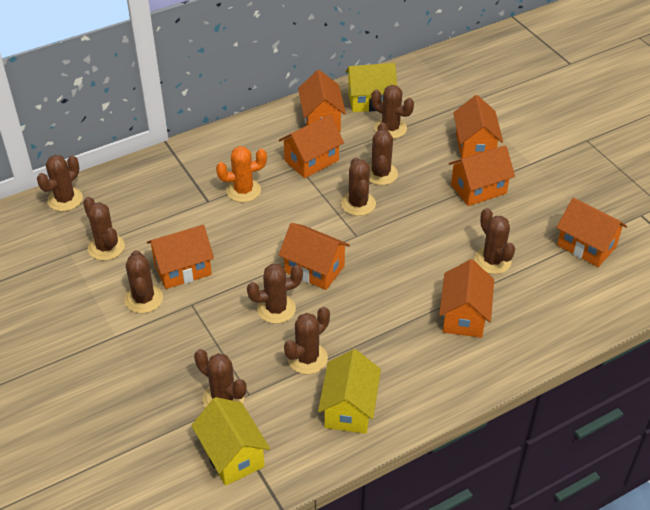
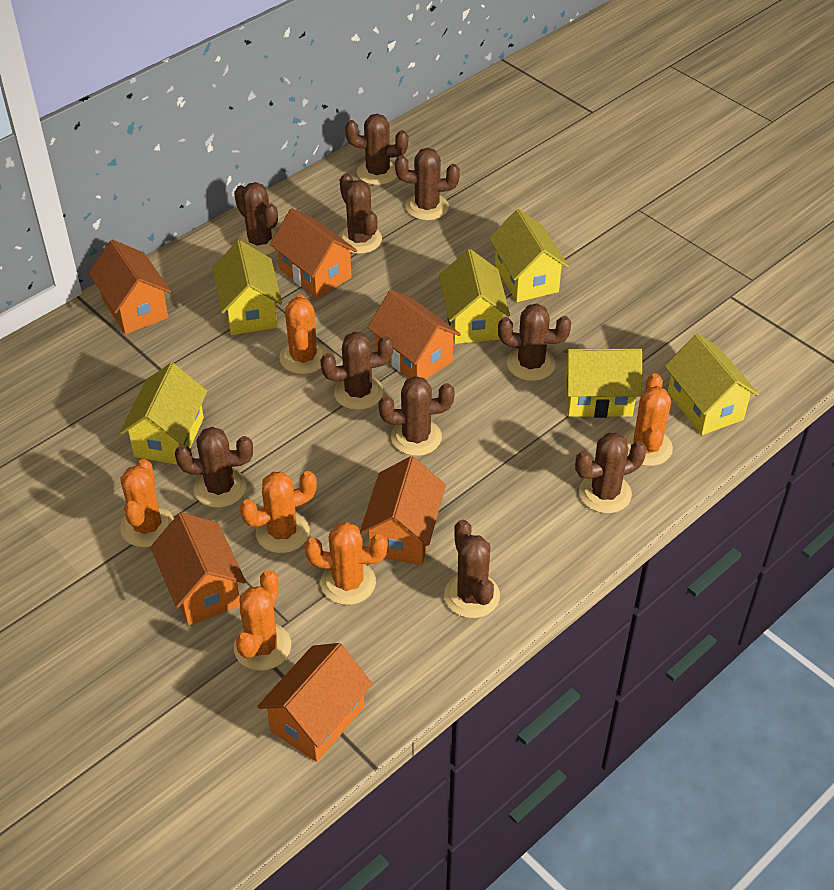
orange cactus: [216,146,267,202] = 1 -> [120,459,174,548] [234,570,291,671] [240,471,317,553] [279,294,327,374] [305,522,387,605] [624,373,673,466] = 6
orange house: [147,225,214,289] [279,114,344,178] [279,223,350,290] [298,70,346,132] [439,259,494,338] [449,145,515,206] [453,95,503,159] [556,197,627,267] = 8 -> [89,240,171,334] [151,512,246,625] [257,643,373,762] [270,208,357,298] [360,456,446,565] [368,290,461,379] = 6
yellow house: [191,397,270,486] [318,349,381,434] [346,63,397,112] = 3 -> [120,363,207,465] [212,240,282,335] [439,249,510,344] [489,209,569,302] [563,349,642,418] [665,334,759,435] = 6

